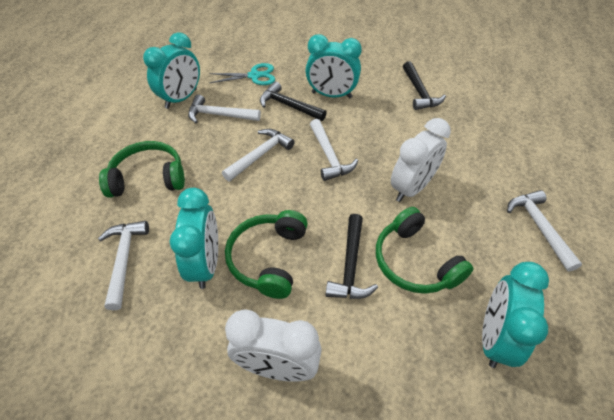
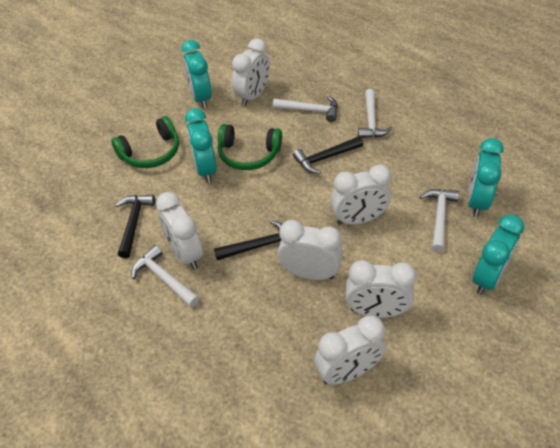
green headphones: [99,141,185,198] [225,210,308,299] [376,207,473,294] = 3 -> [111,116,179,168] [218,124,282,170] = 2
turquoise scissors: [209,63,275,85] = 1 -> none = 0
white clock: [225,309,322,382] [391,118,451,202] = 2 -> [156,192,203,269] [232,38,270,106] [278,220,343,280] [314,315,386,385] [330,165,391,225] [346,260,417,318] = 6
white hammer: [98,221,149,310] [188,95,261,123] [222,129,295,181] [310,119,358,181] [507,190,582,272] = 5 -> [132,245,199,307] [273,96,338,122] [358,89,392,138] [419,189,459,252] = 4

